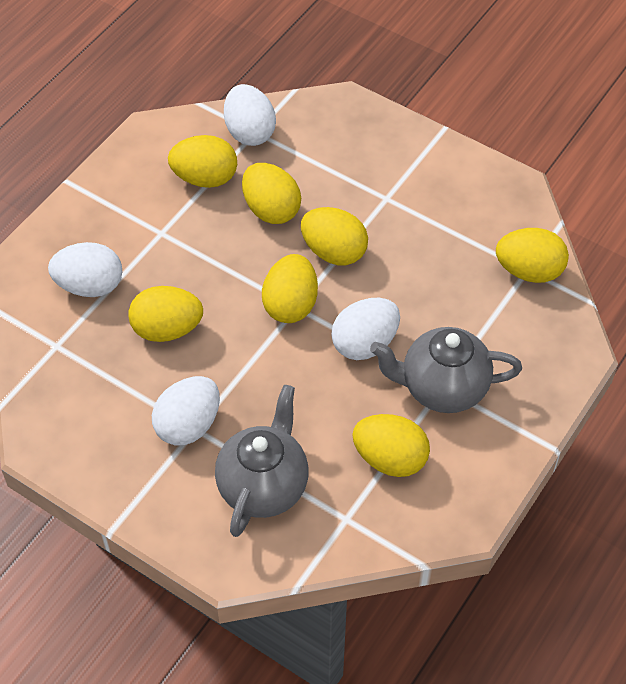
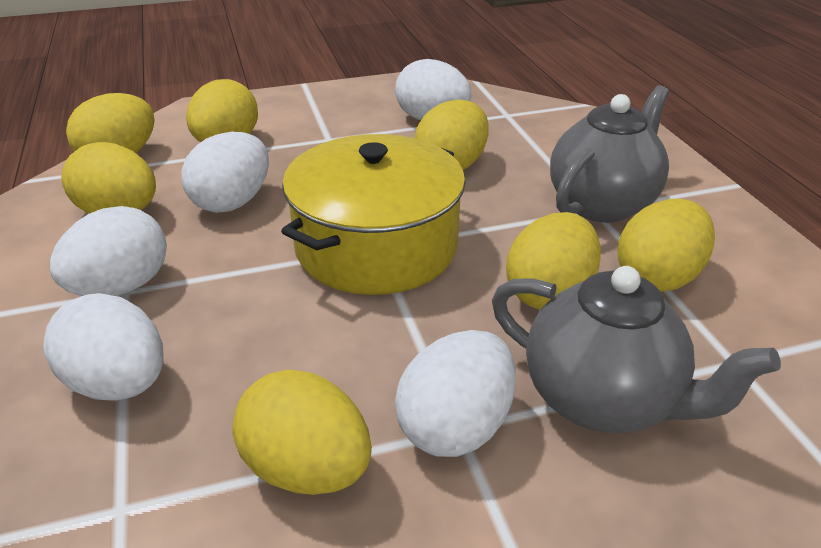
white egg: [48,242,122,297] [152,376,220,445] [224,84,276,146] [331,298,400,360] = 4 -> [43,293,164,401] [50,206,167,296] [181,132,269,213] [395,59,471,120] [395,330,516,457] = 5
yellow pot: none = 0 -> [281,134,466,295] = 1

